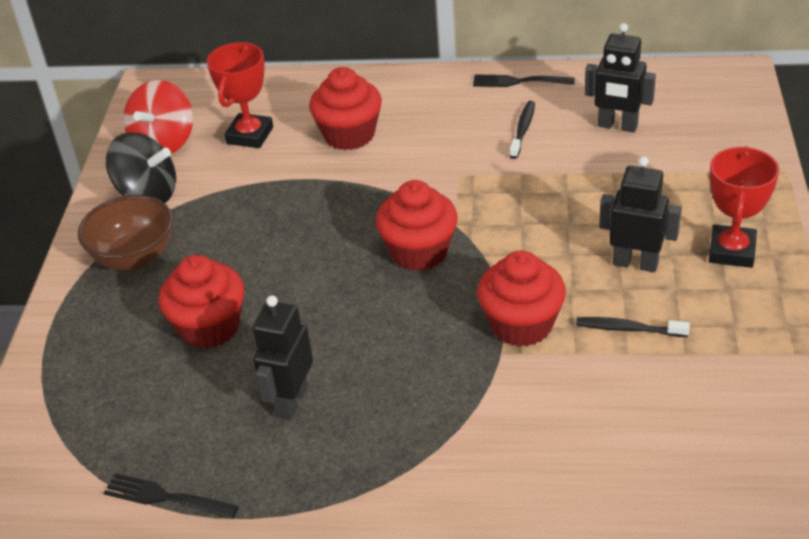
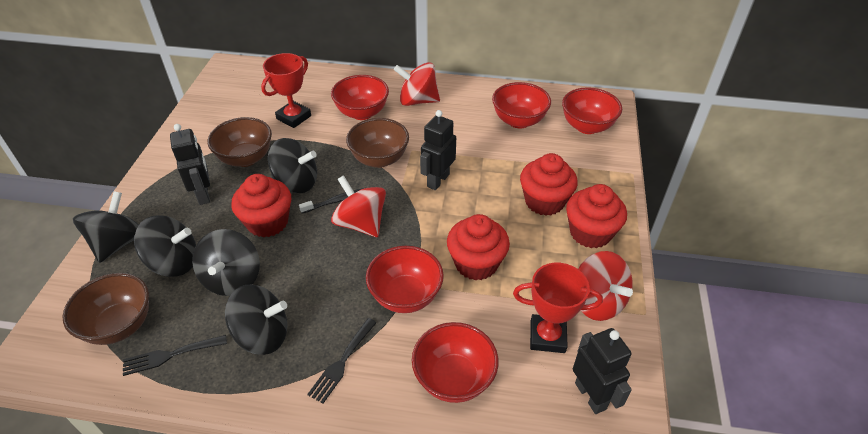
black spinning top: [106,132,176,203] = 1 -> [73,191,139,263] [134,215,196,277] [192,229,260,296] [225,285,287,355] [268,138,317,193] = 5
black toothbrush: [510,101,535,159] [576,317,690,337] = 2 -> [299,188,364,213] = 1
brown bowl: [78,195,173,271] = 1 -> [62,273,149,345] [208,117,272,167] [346,118,409,168] = 3
red bowl: none = 0 -> [331,75,389,120] [366,246,444,313] [412,322,499,403] [492,82,551,128] [562,87,622,134] = 5
red spinning top: [123,80,193,154] = 1 -> [331,175,386,237] [394,62,440,106] [578,251,633,321] = 3

